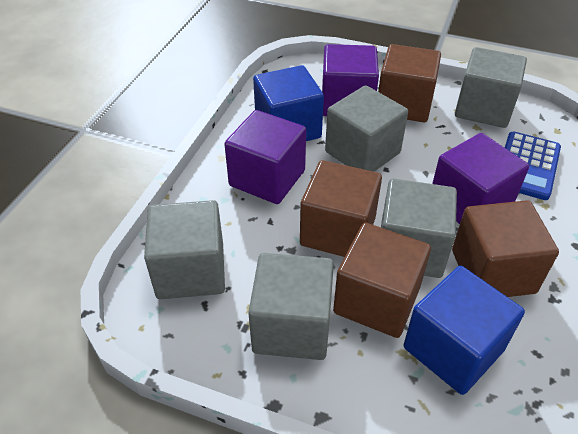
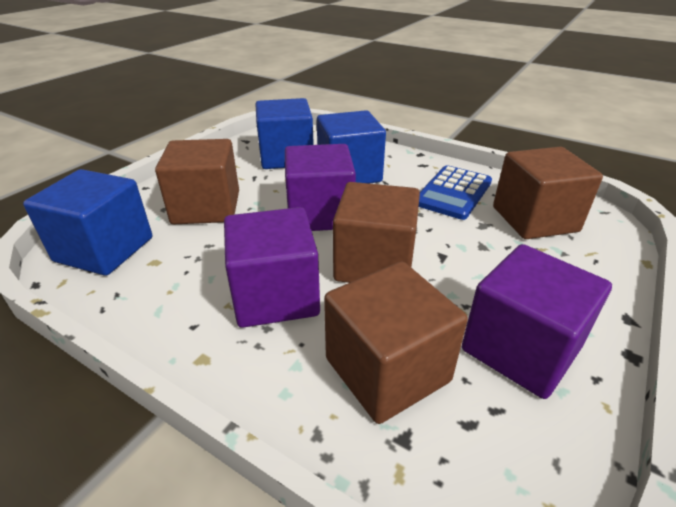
blue cube: [253,65,324,141] [404,266,525,395] = 2 -> [23,169,152,276] [256,98,314,169] [317,110,386,184] = 3
grey cube: [144,200,225,299] [248,253,334,360] [325,85,408,172] [381,178,457,278] [455,47,527,128] = 5 -> none = 0

